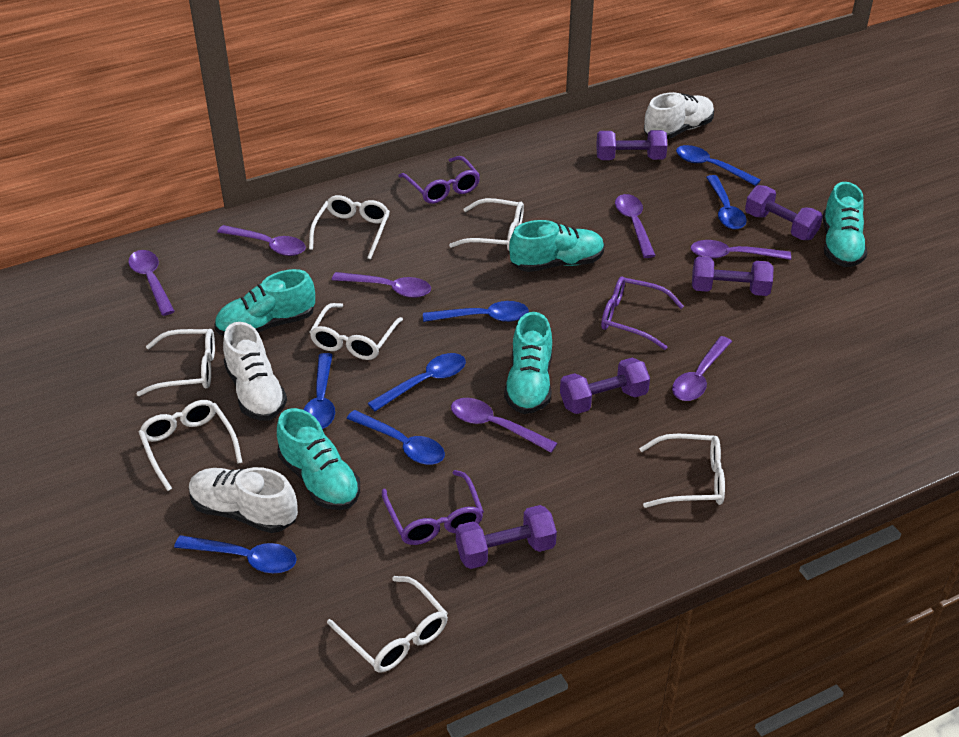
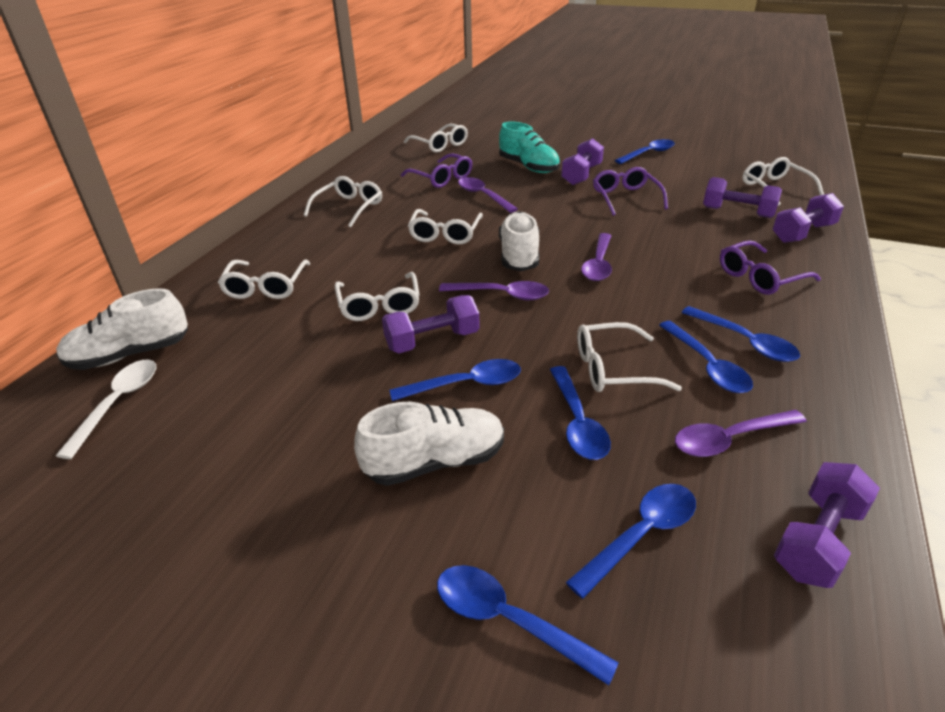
purple spoon: [128,250,175,316] [217,225,306,256] [332,272,431,298] [451,398,557,453] [615,194,656,258] [672,336,732,401] [691,240,791,260] = 7 -> [439,281,549,300] [458,177,518,213] [581,233,612,281] [675,410,807,457] = 4
turquoise shoe: [214,269,315,336] [277,408,360,510] [504,312,552,414] [509,220,605,272] [823,182,867,267] = 5 -> [499,121,560,173] = 1
white spoon: none = 0 -> [56,360,156,459] = 1

